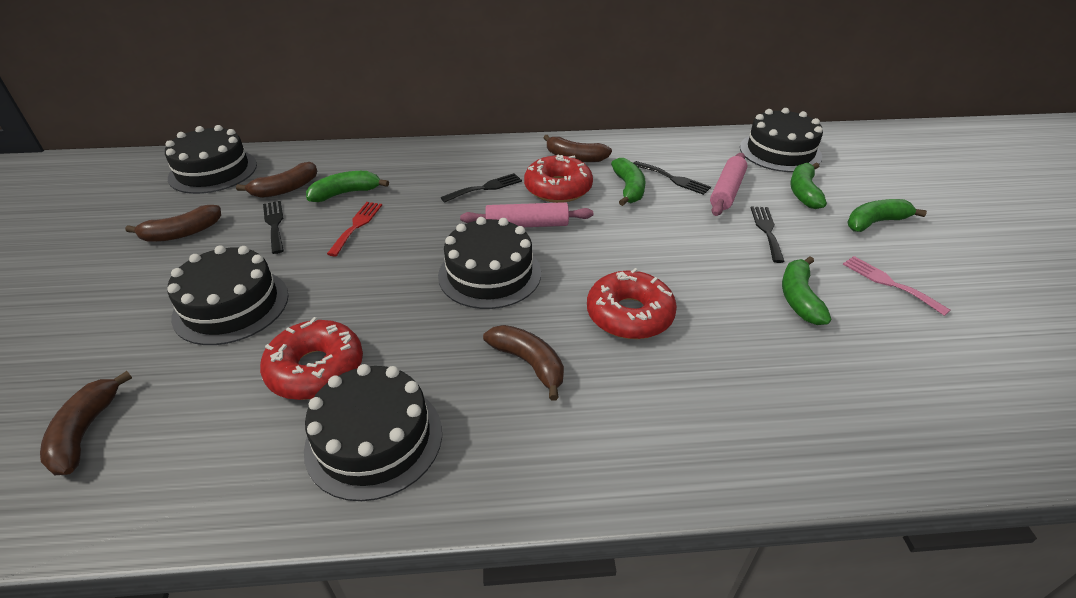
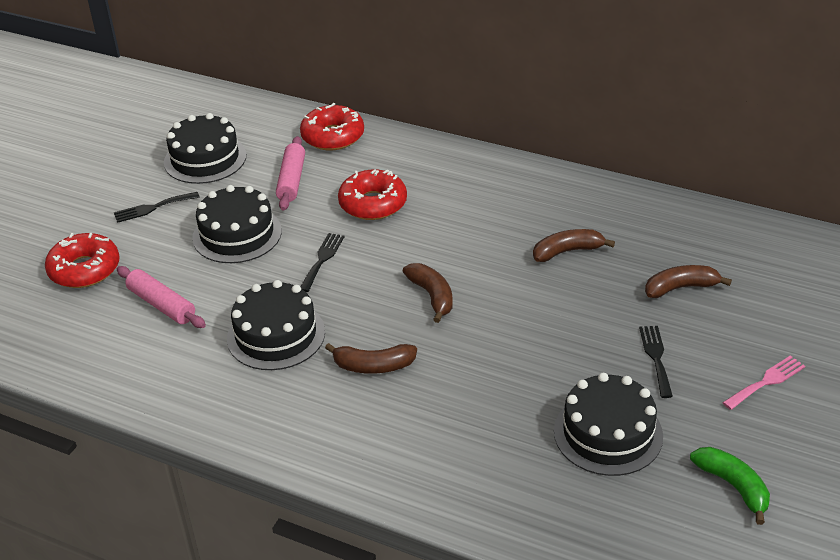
black cake: [165,125,257,194] [167,245,289,345] [304,364,442,501] [438,217,541,309] [740,108,823,172] = 5 -> [164,113,246,184] [192,185,282,263] [227,280,325,370] [554,373,663,476] = 4
black fork: [263,201,284,254] [440,173,522,203] [634,161,711,195] [751,206,785,263] = 4 -> [114,192,200,223] [300,233,344,292] [639,326,673,398] = 3
brown banana: [40,371,132,475] [125,205,221,242] [236,162,317,198] [483,325,564,401] [543,135,612,162] = 5 -> [325,343,417,374] [403,263,453,323] [533,229,615,262] [645,265,732,298] = 4
green banana: [306,171,389,202] [611,158,645,206] [782,256,831,325] [790,163,827,209] [847,199,927,232] = 5 -> [690,447,770,525] = 1
red fork: [327,202,382,257] = 1 -> none = 0

